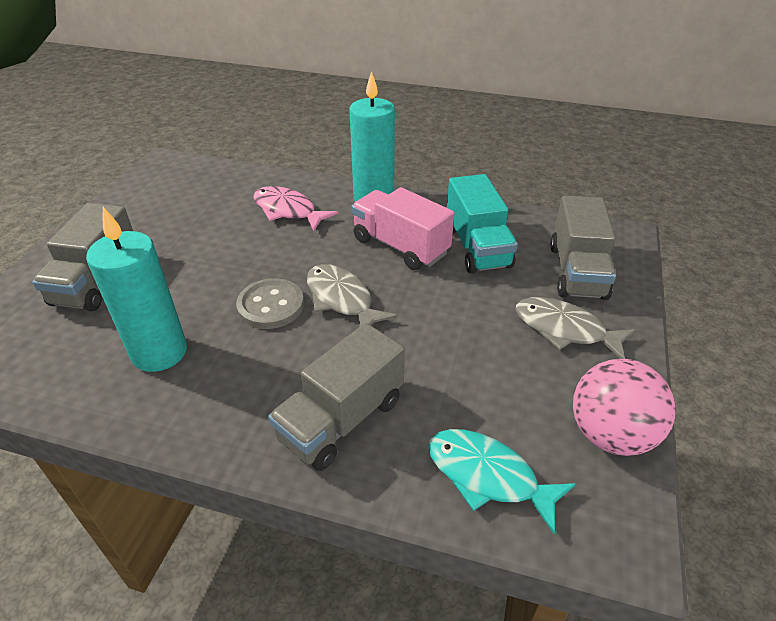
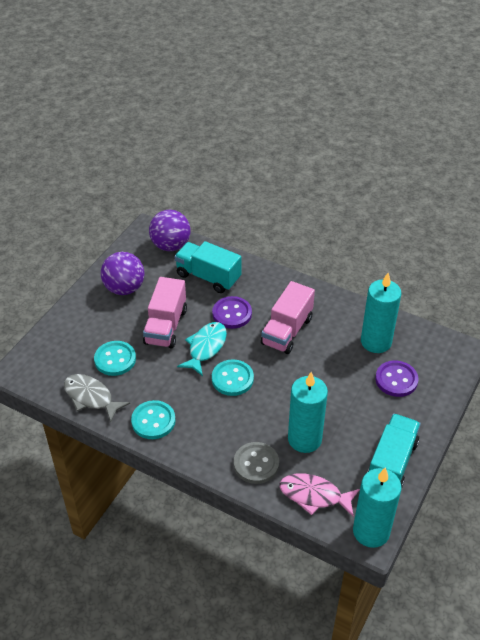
grey fish: [307,264,397,327] [516,297,636,359] = 2 -> [64,374,130,422] = 1
grey truck: [32,203,133,311] [268,323,405,471] [550,195,616,300] = 3 -> none = 0
pink ball: [573,359,676,456] = 1 -> none = 0
pink truck: [351,187,454,270] = 1 -> [143,277,187,349] [261,281,315,354] = 2
purple ball: none = 0 -> [101,252,144,295] [149,210,191,251] = 2
purple button: none = 0 -> [212,296,252,329] [375,361,419,397] = 2
turquoise button: none = 0 -> [94,341,136,376] [131,400,176,439] [212,359,254,396] = 3
turquoise candle: [86,207,187,372] [350,71,395,202] = 2 -> [288,372,328,453] [353,467,401,548] [361,273,401,353] = 3
turquoise truck: [447,174,518,274] = 1 -> [174,241,241,293] [368,414,421,488] = 2

